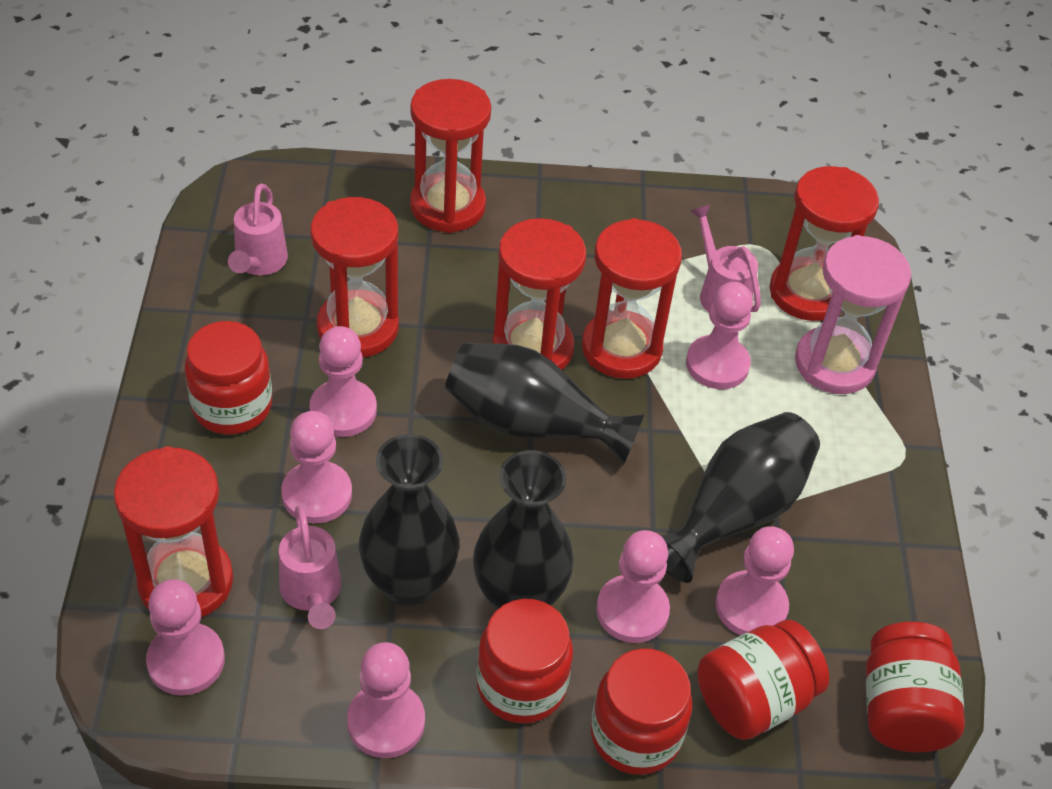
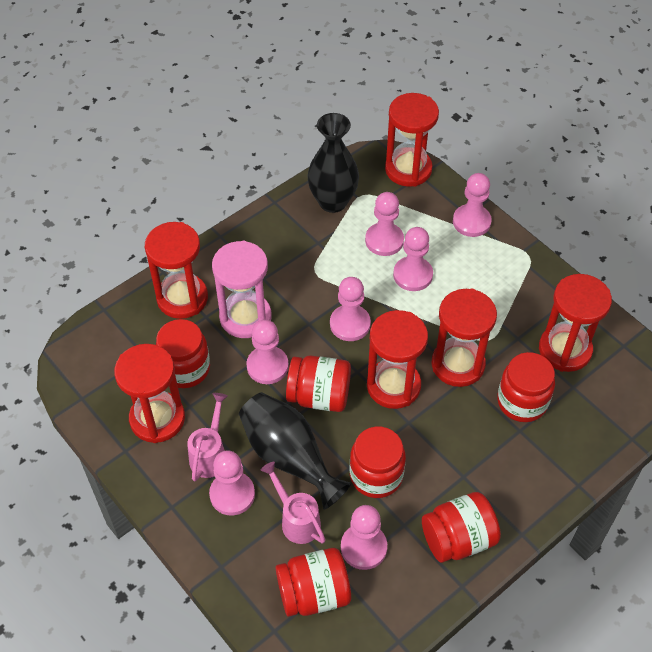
black vase: [359,434,460,607] [445,343,645,465] [473,450,574,611] [660,412,820,583] = 4 -> [239,392,351,509] [308,113,359,213] = 2
pink watering can: [228,183,288,275] [279,506,341,629] [690,205,761,312] = 3 -> [187,393,228,481] [261,462,326,544] = 2
red jar: [184,321,272,434] [476,599,573,723] [591,649,692,775] [697,620,829,740] [866,622,965,752] = 5 -> [156,319,210,388] [276,548,351,617] [286,355,351,412] [350,427,406,498] [422,492,501,563] [497,352,555,422] = 6

